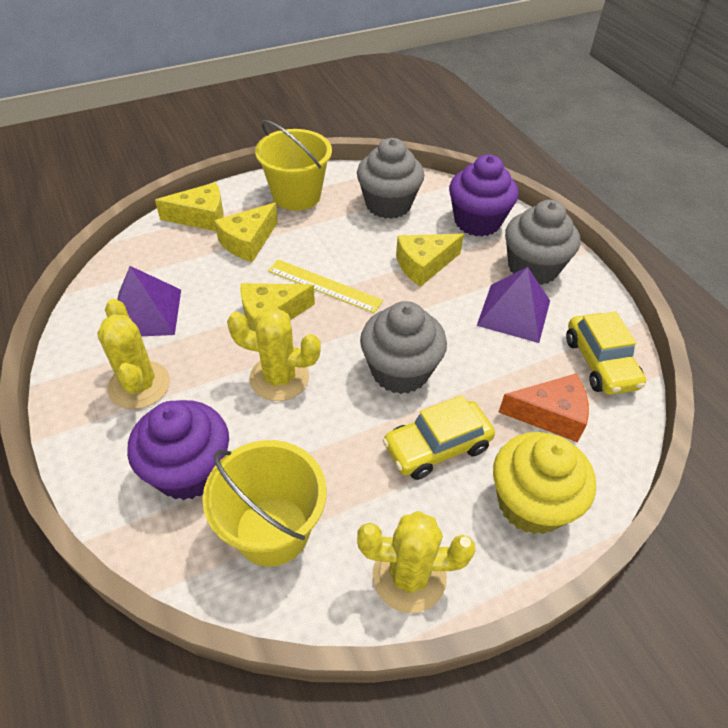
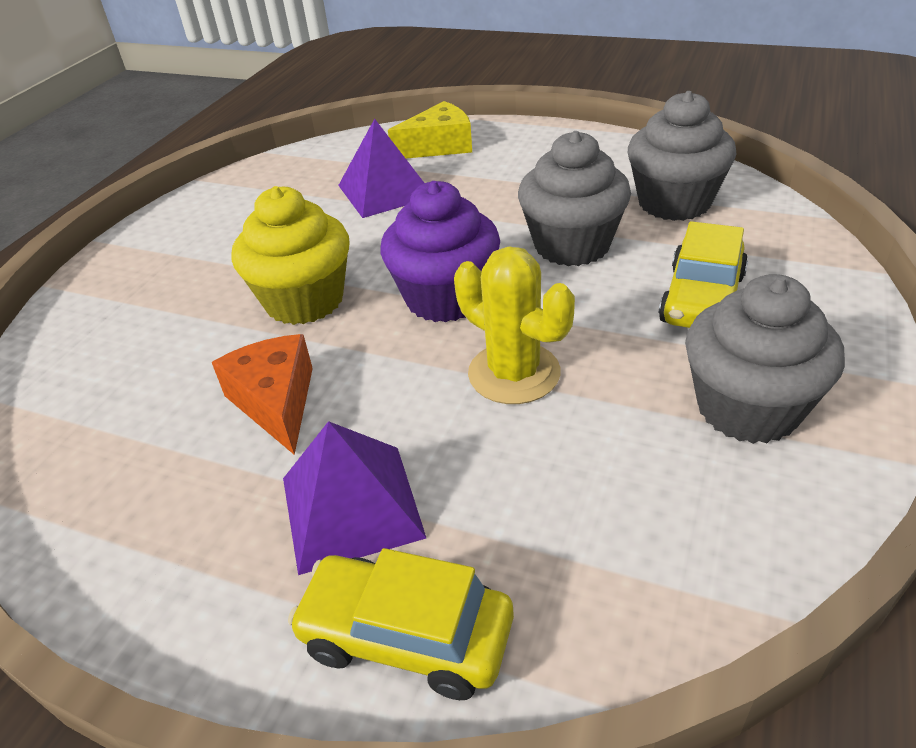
purple cupcake: [127,400,229,500] [449,155,519,236] = 2 -> [381,181,500,322] = 1
yellow bucket: [203,440,326,567] [255,120,332,211] = 2 -> none = 0
yellow cactus: [97,299,170,409] [227,307,321,401] [357,511,475,613] = 3 -> [454,246,575,404] = 1
yellow cheese: [155,182,224,231] [214,203,278,262] [240,283,315,332] [396,234,464,287] = 4 -> [388,101,472,158] = 1
yellow ruler: [268,259,383,313] = 1 -> none = 0

